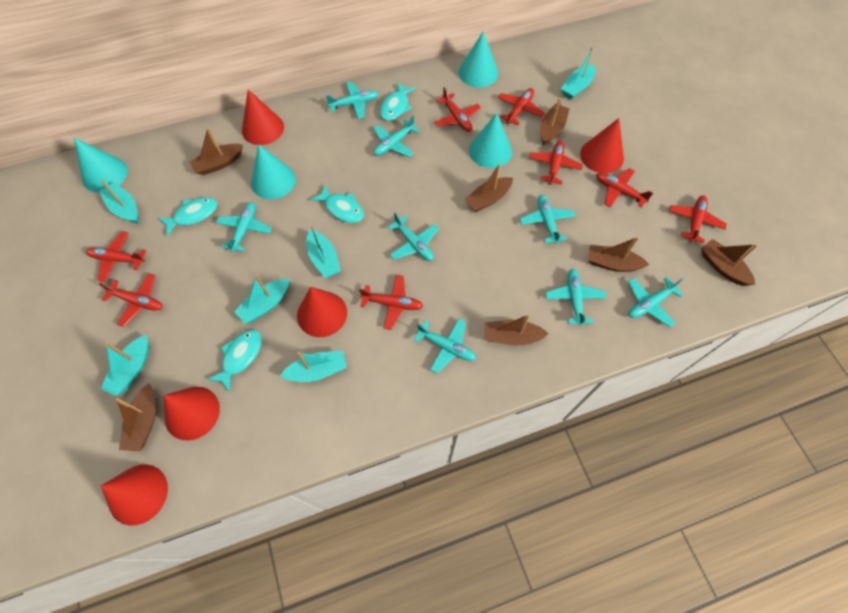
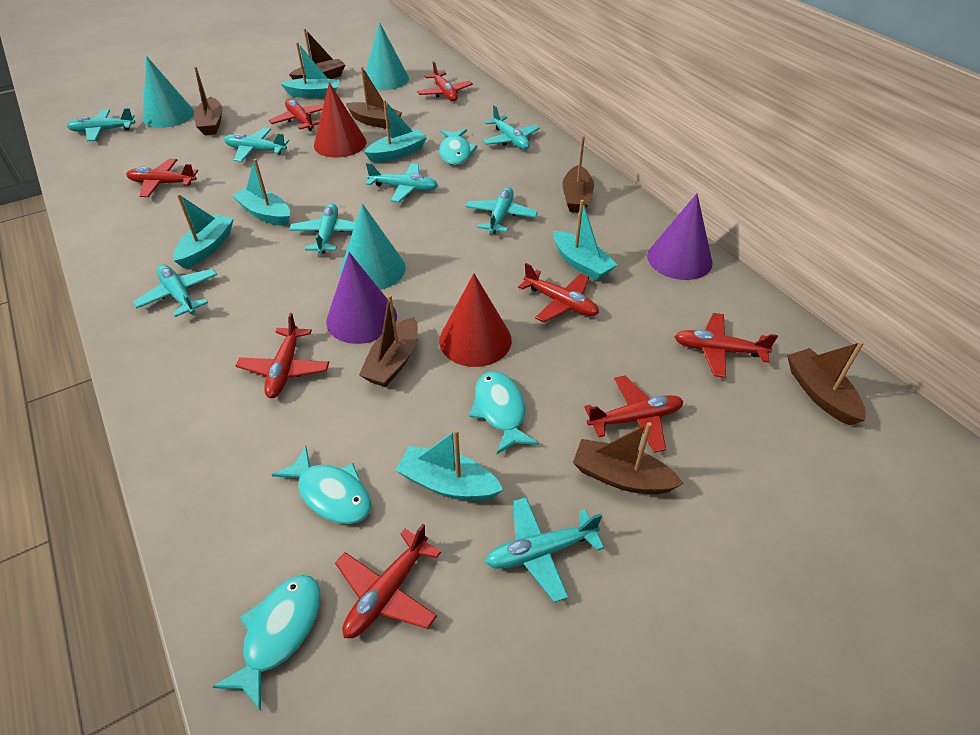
purple cone: none = 0 -> [326,252,397,344] [647,194,713,280] = 2
red cone: [101,465,168,525] [164,387,220,440] [242,89,284,145] [297,287,347,337] [580,118,624,173] = 5 -> [314,82,367,158] [439,274,512,367] = 2
turquoise cone: [74,138,128,193] [251,144,296,199] [459,32,498,88] [469,113,512,168] = 4 -> [142,56,194,128] [340,203,406,290] [365,22,409,90] = 3

